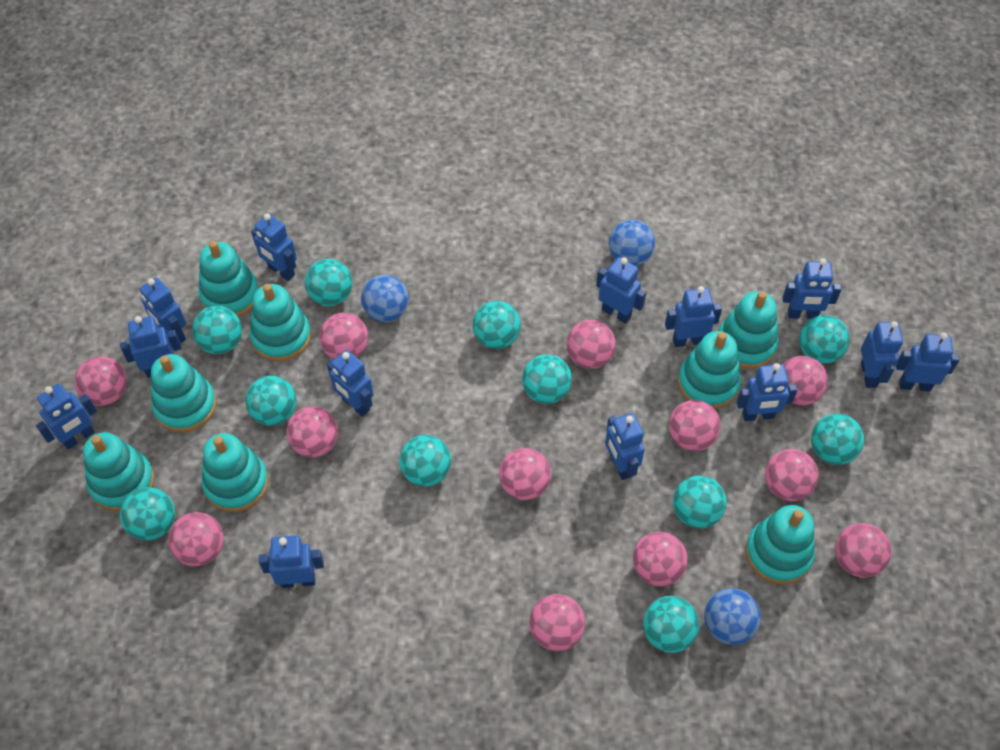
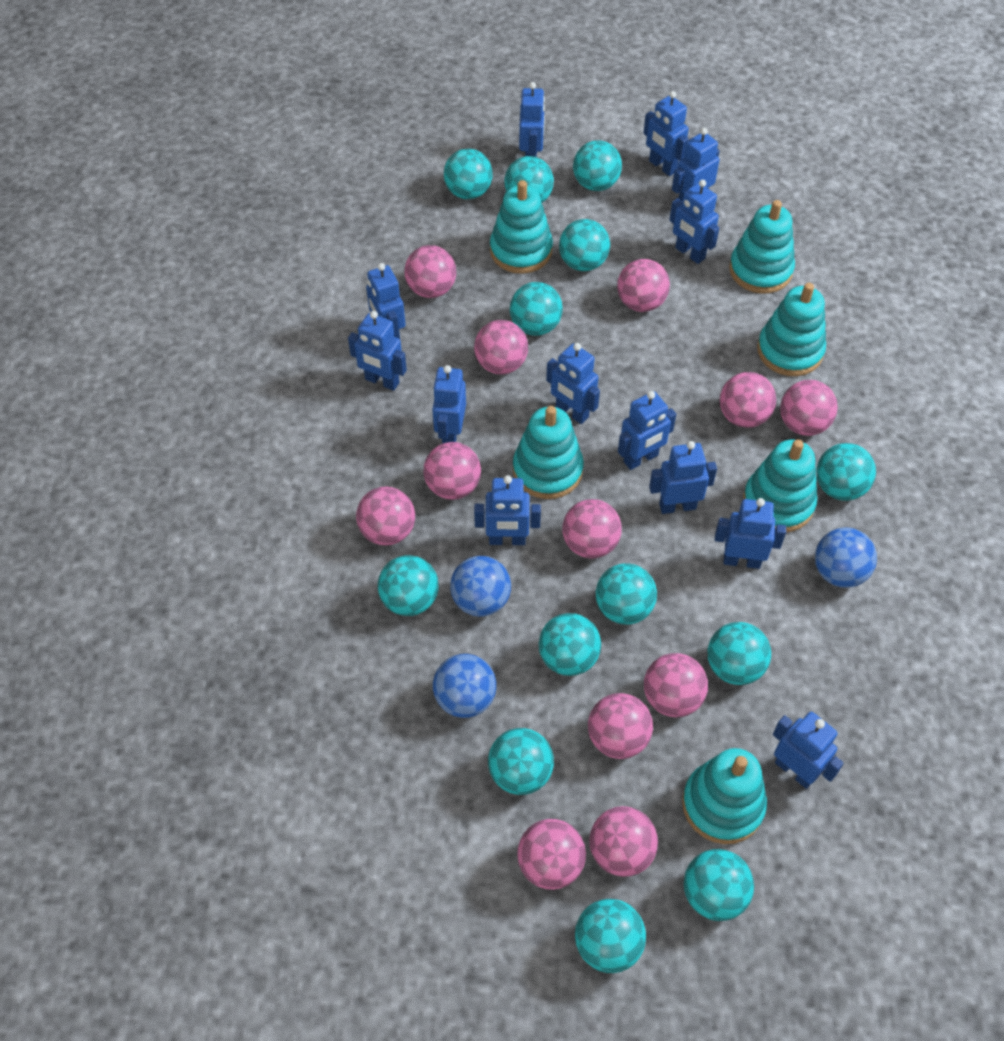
turquoise ball: [120,487,175,541] [192,306,242,354] [245,376,297,426] [305,259,353,306] [399,435,451,487] [473,301,521,349] [522,354,572,404] [643,596,699,653] [673,475,727,529] [799,315,850,364] [811,413,864,465] = 11 -> [378,555,439,616] [444,149,493,199] [488,728,554,795] [504,156,554,203] [510,282,563,336] [539,613,601,676] [559,219,610,271] [573,140,622,191] [575,899,646,973] [596,564,657,625] [684,849,754,921] [707,622,771,685] [816,443,876,501] = 13
turquoise stacking toy: [83,432,155,511] [151,354,217,433] [198,241,259,317] [202,433,269,512] [250,284,311,362] [678,331,741,409] [719,291,779,369] [745,505,815,584] = 8 -> [490,180,553,274] [513,406,584,499] [682,748,767,844] [729,200,795,293] [743,440,817,532] [757,283,826,376] = 6

